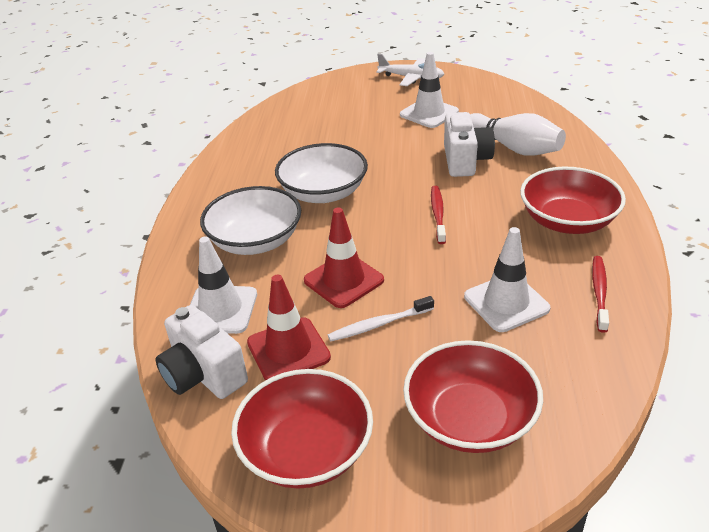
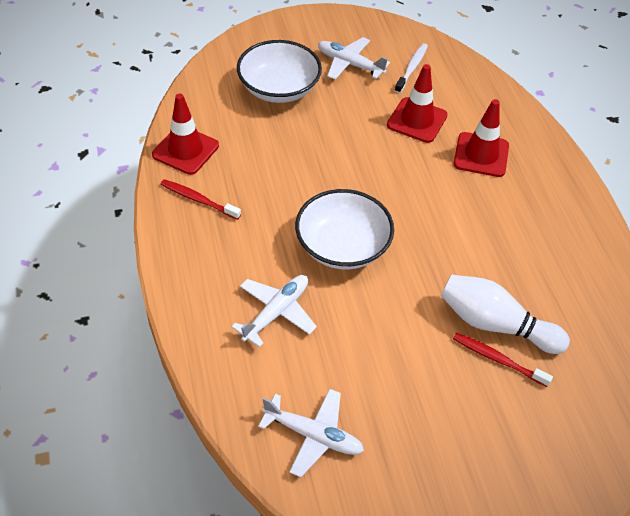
red bowl: [231,369,373,489] [403,340,543,453] [520,167,626,234] = 3 -> none = 0
red traffic cone: [247,275,331,381] [304,207,384,308] = 2 -> [152,94,219,175] [387,64,448,143] [454,99,509,177] = 3
white camera: [156,305,248,399] [444,112,495,177] = 2 -> none = 0
white plane: [376,54,444,86] = 1 -> [231,275,317,348] [258,389,364,477] [318,37,390,80] = 3
white traffic cone: [190,236,257,334] [400,52,459,128] [464,227,551,332] = 3 -> none = 0

